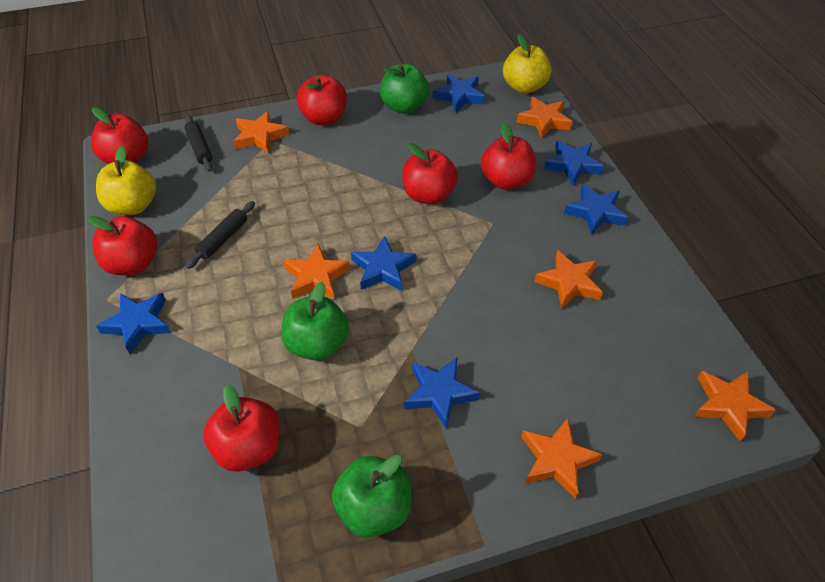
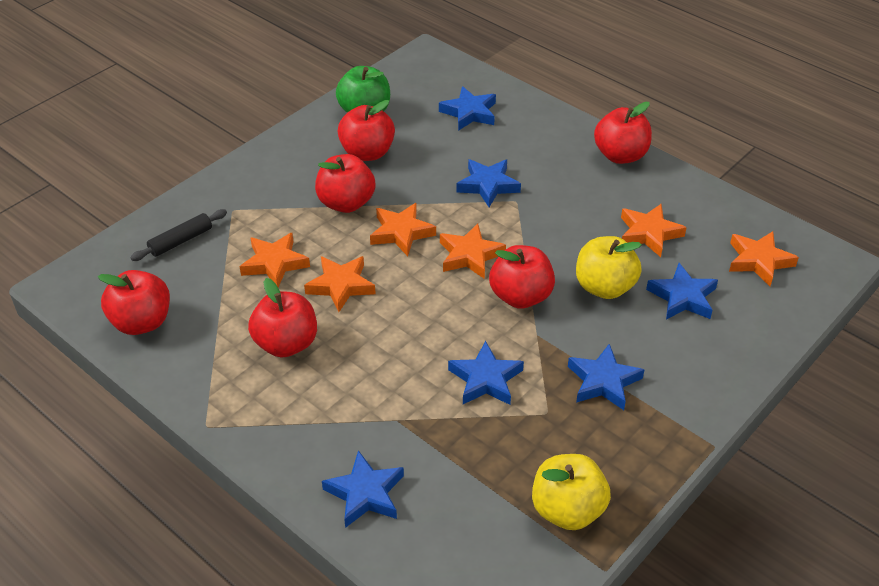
black rolling pin: [185,115,212,172] [185,201,255,269] = 2 -> [130,209,227,261] = 1
green apple: [281,282,349,361] [332,455,411,538] [380,64,429,114] = 3 -> [336,66,390,112] = 1

